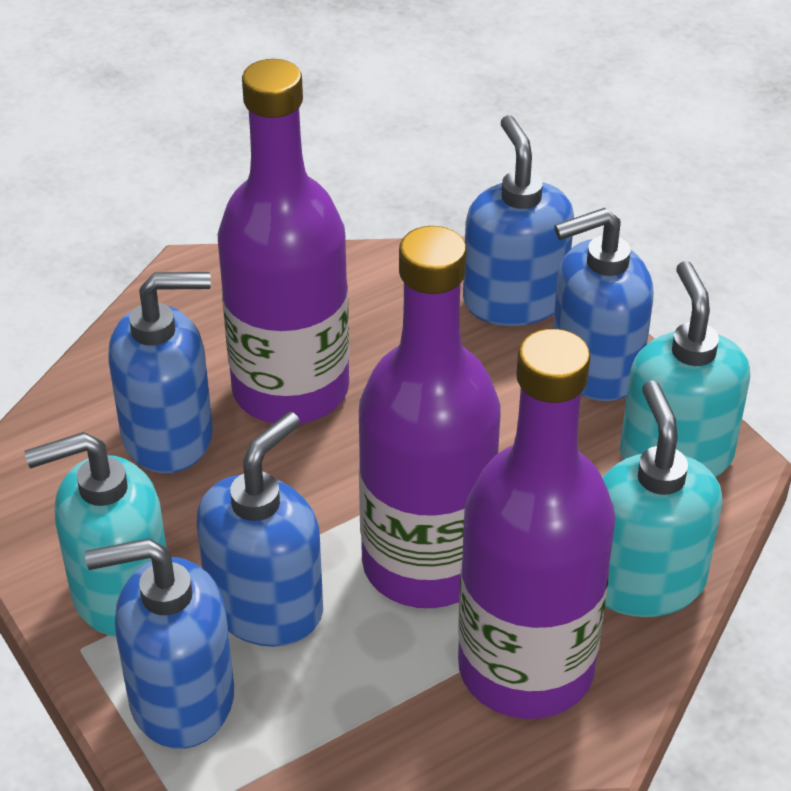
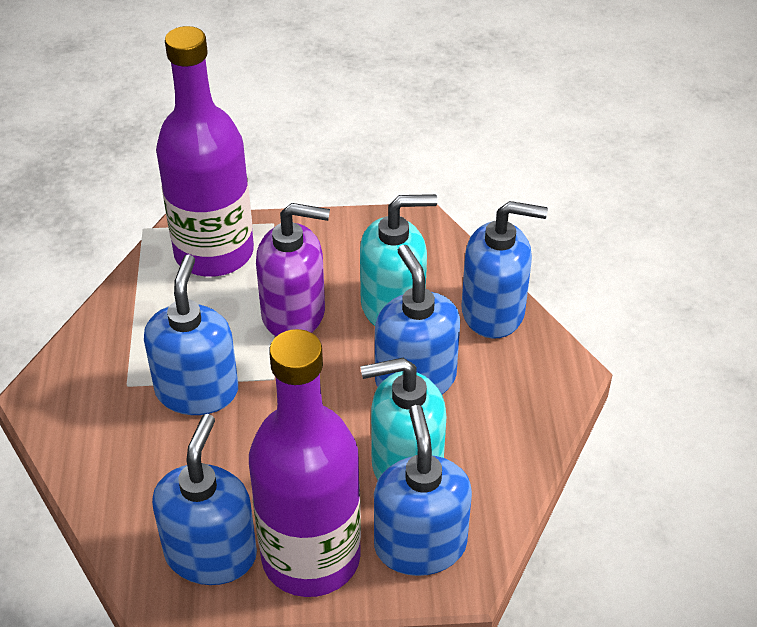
purple bottle: [218,59,350,424] [359,226,500,608] [458,329,616,719] = 3 -> [156,26,254,277] [249,329,361,597] = 2
purple soap dispenser: none = 0 -> [256,203,330,337] = 1
turquoise soap dispenser: [25,432,166,637] [602,380,723,617] [620,261,750,477] = 3 -> [360,194,438,326] [360,358,446,480] = 2

